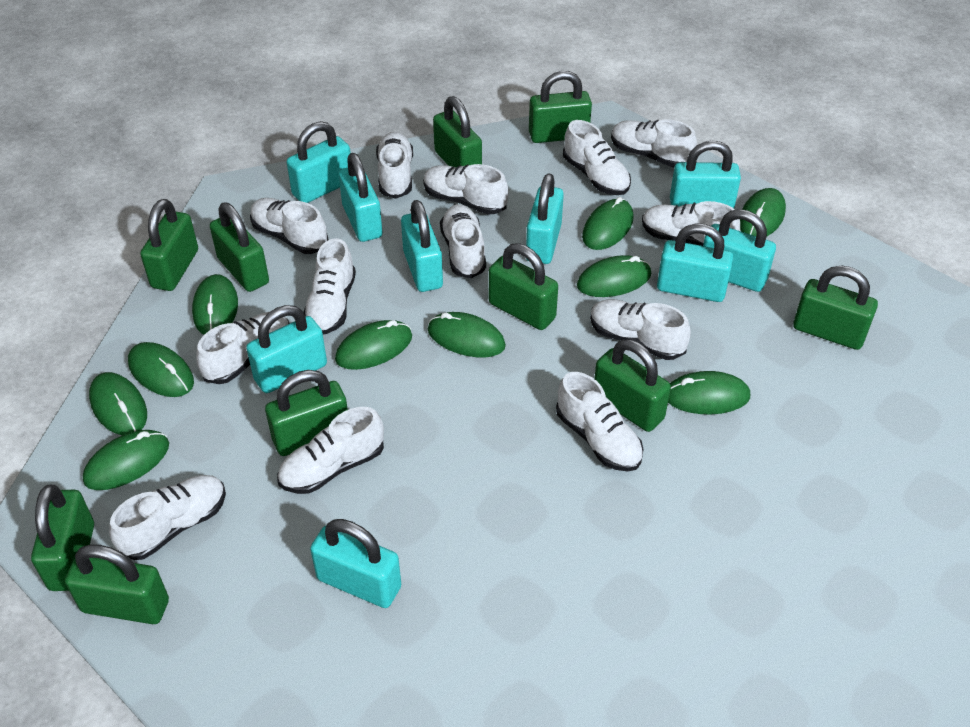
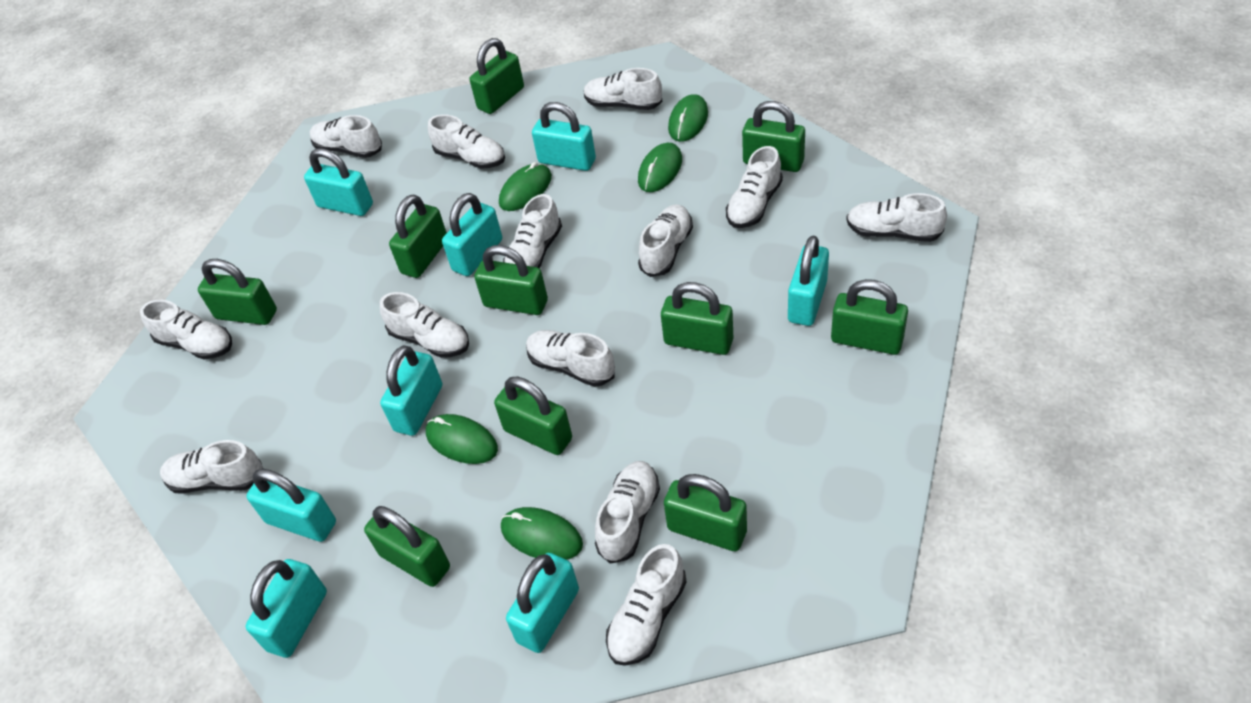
green mouse: [83,430,169,490] [89,372,147,435] [128,342,194,397] [192,274,238,335] [335,320,412,370] [428,312,506,357] [577,255,651,297] [582,197,634,250] [668,371,750,414] [740,188,786,236] = 10 -> [426,414,498,464] [499,162,552,211] [501,507,583,560] [638,143,682,192] [668,94,708,142] = 5
turquoise padlock: [246,305,327,393] [287,121,351,203] [310,519,401,608] [339,153,382,242] [401,200,443,292] [526,173,564,264] [657,224,733,302] [670,141,741,208] [703,209,776,292] = 9 -> [246,469,336,542] [246,559,327,658] [304,148,373,216] [380,345,442,436] [442,193,502,276] [506,553,579,653] [532,102,596,171] [788,235,829,326] = 8

